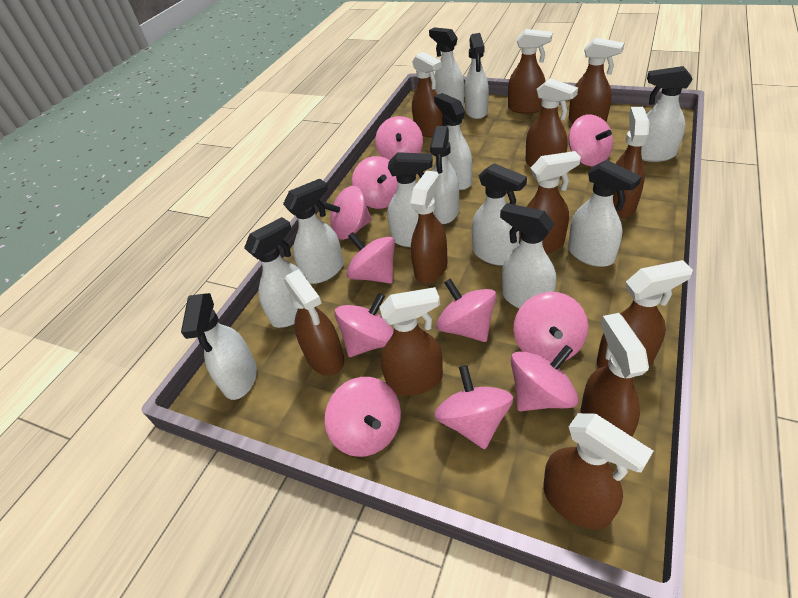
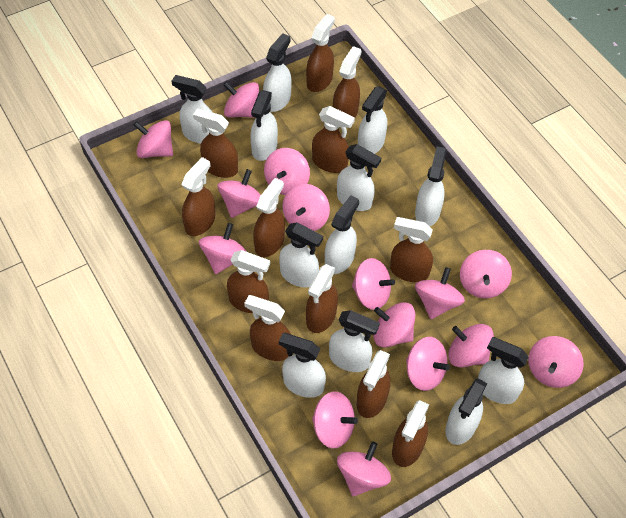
pink spinning top: [323,186,372,240] [325,377,401,457] [335,293,394,357] [347,232,395,284] [352,156,398,209] [375,116,423,160] [434,365,513,449] [436,278,497,342] [511,345,579,411] [514,292,588,362] [568,114,613,166] = 11 -> [134,120,173,158] [199,223,247,274] [218,169,261,218] [223,81,259,118] [264,148,310,195] [283,184,330,231] [312,391,358,448] [337,441,391,497] [352,258,395,310] [373,302,415,347] [406,337,450,391] [415,267,465,319] [448,324,494,368] [460,250,512,298] [528,336,584,388] = 15

